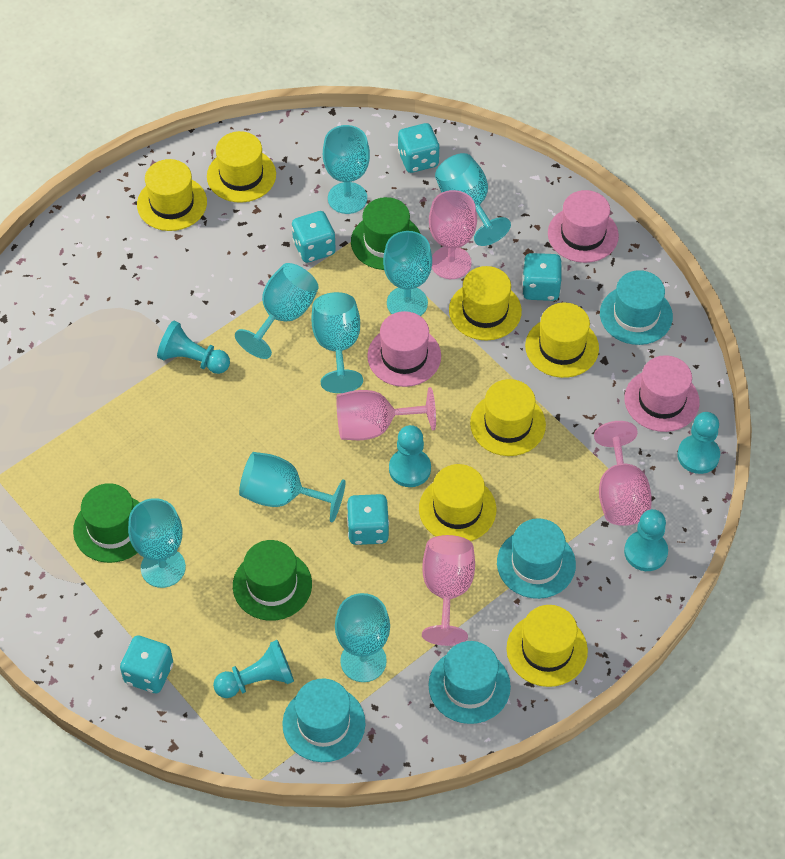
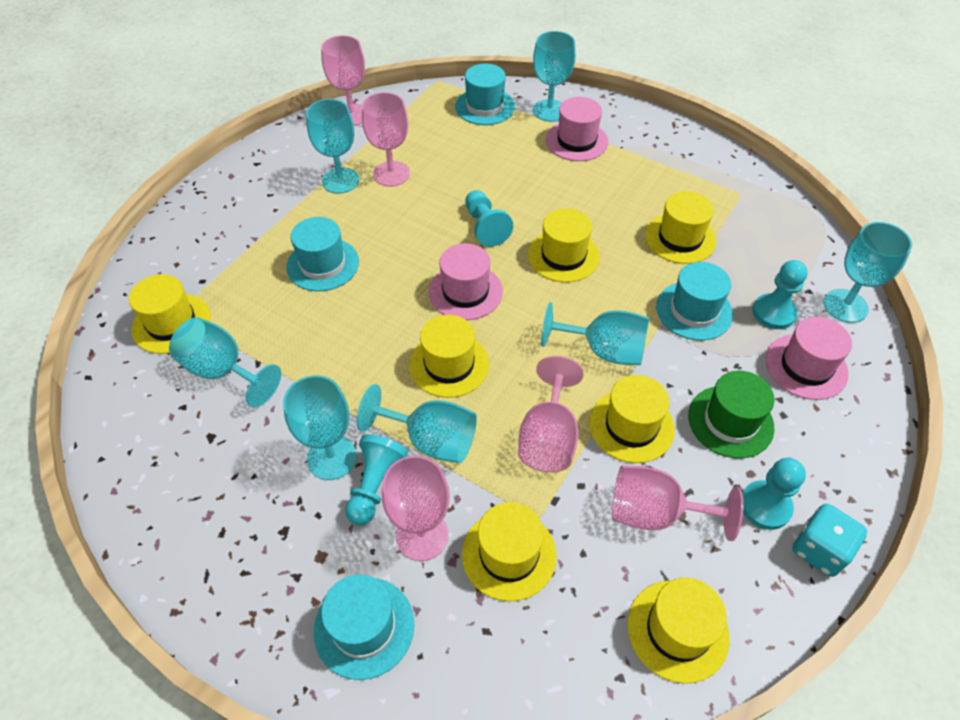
green hat: [73,483,140,563] [233,540,312,621] [351,197,421,270] = 3 -> [688,371,774,458] = 1
pink goblet: [336,387,436,440] [422,535,475,646] [429,190,477,279] [594,421,651,526] = 4 -> [321,35,365,126] [362,92,410,187] [382,455,450,561] [518,356,584,472] [612,465,744,541] = 5
turquoise dice: [120,636,173,693] [292,211,336,263] [347,494,389,545] [398,123,440,173] [522,253,562,301] = 5 -> [792,504,867,577] = 1
turquoise goblet: [128,498,186,588] [235,263,319,359] [239,452,346,523] [311,292,363,393] [323,125,370,214] [335,593,390,682] [383,231,432,316] [435,153,511,246] = 8 -> [169,317,281,407] [283,375,357,480] [306,99,359,194] [356,384,477,463] [533,31,576,121] [541,302,649,365] [823,222,912,323] = 7
turquoise pawn: [157,321,230,374] [213,640,294,698] [389,425,431,487] [624,509,668,571] [677,412,720,474] = 5 -> [345,434,408,525] [465,190,513,247] [742,458,806,530] [753,260,808,329] = 4

